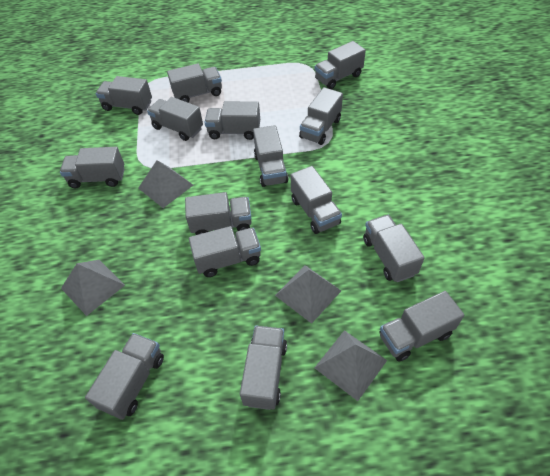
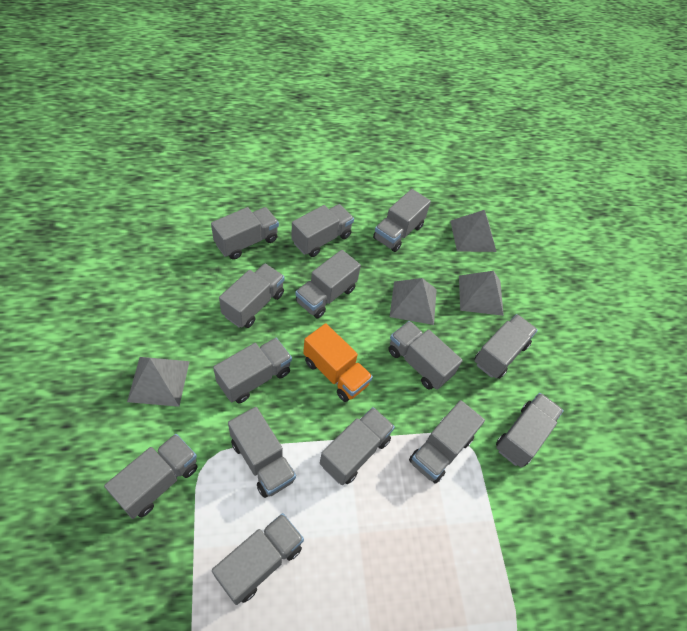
grey truck: [60,147,124,188] [85,333,164,420] [96,76,152,115] [147,97,203,141] [167,63,222,103] [185,192,251,235] [189,226,261,277] [204,101,260,140] [240,326,287,410] [253,125,288,187] [291,166,342,234] [299,87,343,145] [315,41,366,89] [363,215,425,282] [380,291,464,361] = 15 -> [104,434,198,519] [211,207,279,260] [212,513,304,605] [213,338,292,404] [219,264,285,328] [228,407,296,498] [291,204,354,257] [295,250,361,319] [320,407,395,485] [373,189,431,252] [388,321,463,390] [409,400,485,484] [475,314,538,379] [496,393,564,467] = 14
orange truck: none = 0 -> [303,323,373,402] = 1

